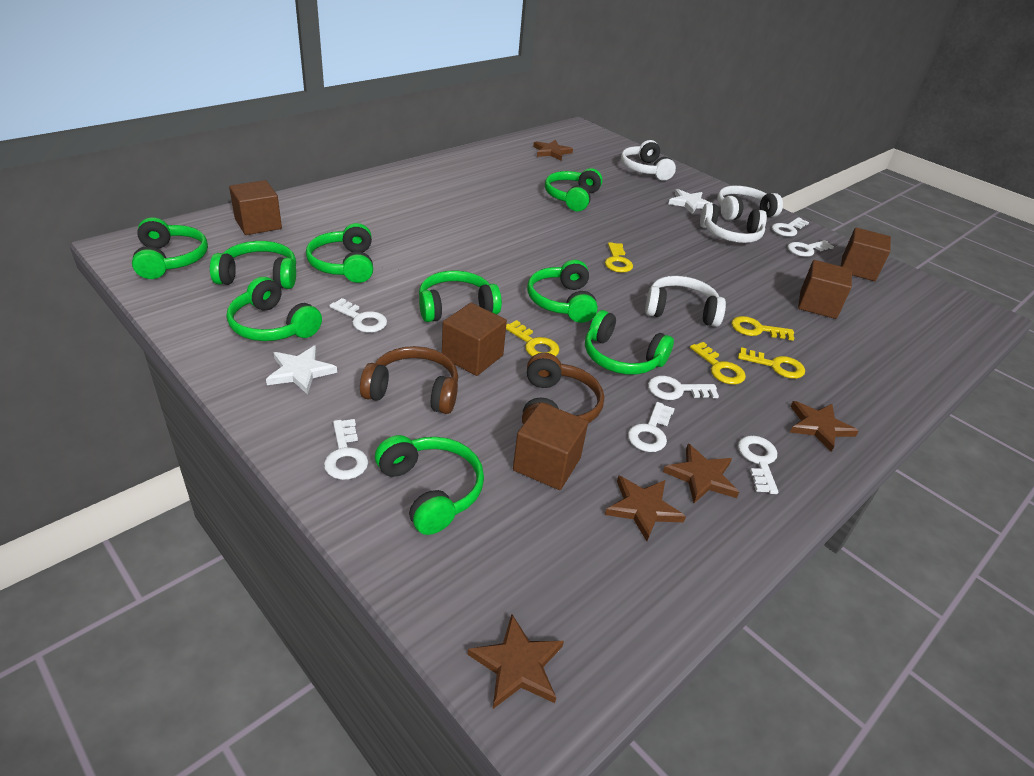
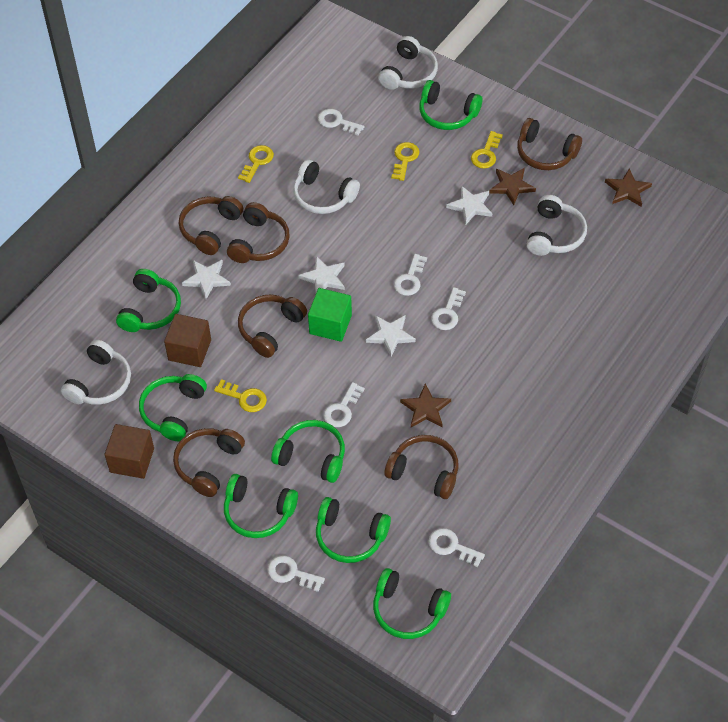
brown cube: [229,180,282,235] [442,303,507,376] [513,402,588,490] [798,260,852,319] [841,228,891,281] = 5 -> [105,424,154,479] [164,314,211,367] = 2
brown headphones: [360,346,458,414] [522,353,604,424] = 2 -> [173,428,245,497] [179,196,243,255] [227,202,290,263] [238,294,307,358] [384,435,458,499] [517,118,582,170] = 6
brown star: [468,614,564,709] [533,140,573,161] [605,475,686,541] [663,444,739,503] [790,401,859,452] = 5 -> [400,384,451,427] [489,168,536,205] [605,168,652,207] = 3
green cube: none = 0 -> [308,288,352,342] = 1
green headphones: [132,217,208,279] [210,241,296,289] [227,277,322,341] [306,223,373,283] [375,435,484,535] [419,271,502,322] [527,260,598,323] [545,168,603,211] [585,310,674,375] = 9 -> [116,269,181,332] [139,374,207,441] [224,474,298,538] [271,420,345,483] [316,497,391,563] [373,568,451,639] [419,80,482,130] = 7
white key: [324,419,368,480] [329,298,387,333] [628,402,675,452] [648,376,719,400] [738,435,778,494] [772,217,809,237] [788,240,834,257] = 7 -> [267,556,325,592] [318,109,364,136] [323,382,365,427] [394,254,427,296] [429,528,485,567] [431,287,466,330] = 6
white star: [266,345,337,395] [668,189,713,214] = 2 -> [182,260,231,299] [298,256,345,292] [366,315,416,356] [446,186,493,225] = 4
yellow key: [506,320,560,357] [605,242,633,273] [690,342,746,384] [731,316,795,341] [738,347,805,379] = 5 -> [214,379,267,412] [238,145,274,183] [391,142,420,181] [471,131,503,169] = 4

